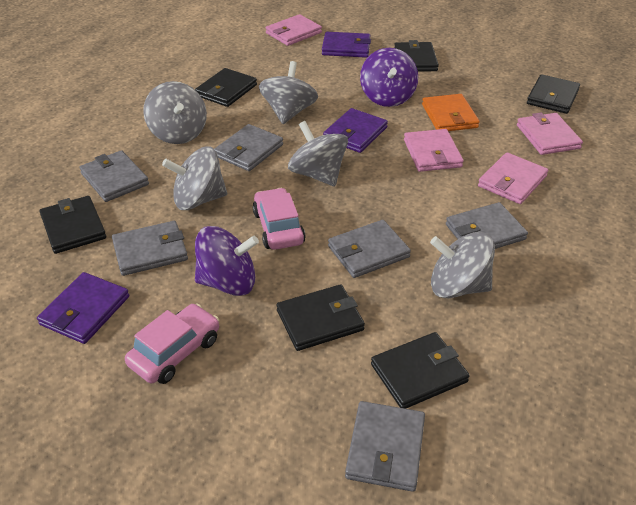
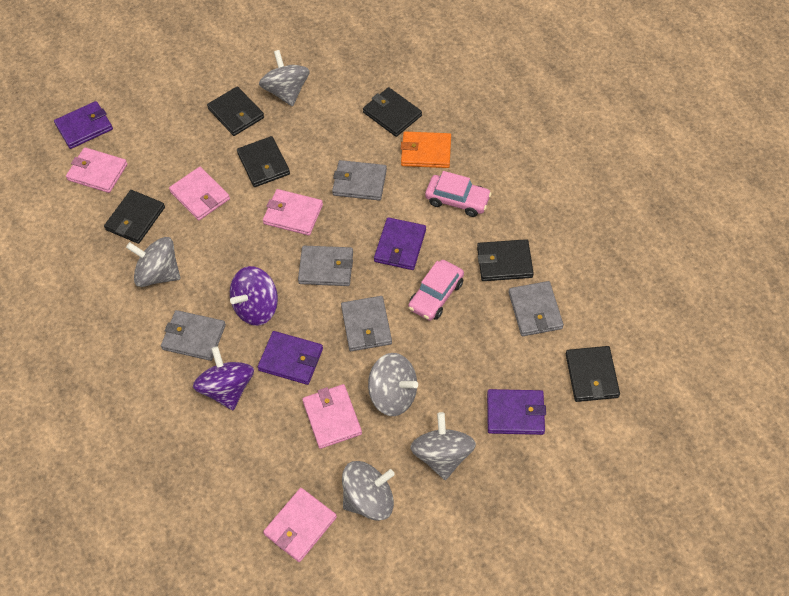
grey wallet: [79,150,149,202] [112,221,188,276] [214,124,283,171] [328,220,411,278] [345,401,425,492] [446,202,528,249] = 6 -> [161,310,226,361] [298,246,353,286] [332,160,387,201] [341,296,392,351] [509,281,564,336] = 5
pink wallet: [266,14,322,46] [404,129,464,172] [478,152,548,204] [517,112,583,155] = 4 -> [66,147,128,193] [169,167,230,220] [263,189,323,236] [263,488,337,562] [302,384,362,449] = 5
purple wallet: [37,272,129,344] [322,32,371,58] [323,108,388,153] = 3 -> [54,101,113,149] [257,331,323,385] [374,217,426,270] [487,389,546,435] = 4

